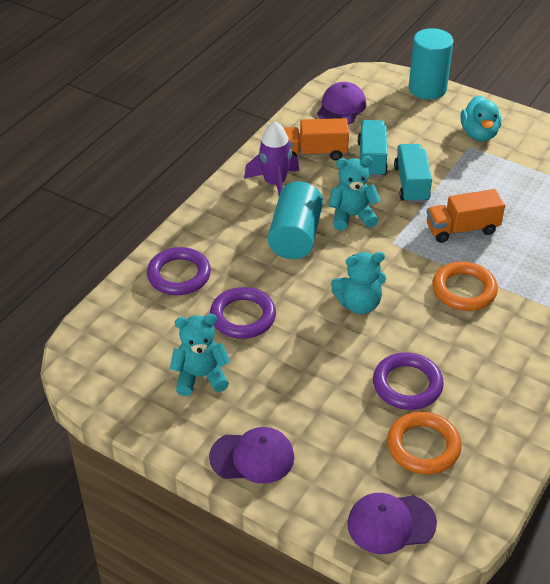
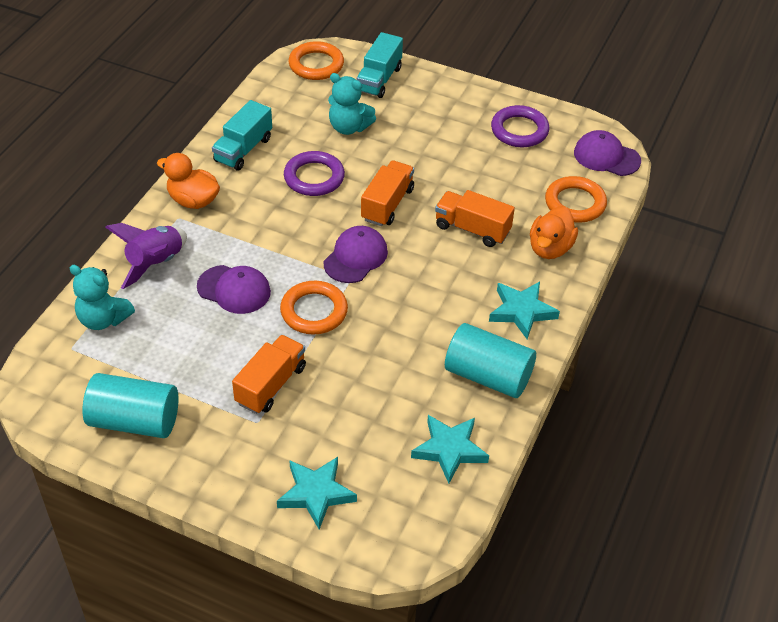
orange duck: none = 0 -> [157,153,220,209] [530,206,578,259] = 2
orange ring: [387,411,462,474] [433,261,498,311] = 2 -> [280,281,348,335] [289,41,344,80] [545,176,607,223] = 3
orange truck: [284,118,349,161] [426,189,505,243] = 2 -> [232,335,306,414] [361,160,414,226] [435,190,515,247] = 3
purple ring: [147,247,211,295] [210,287,276,339] [373,352,444,410] = 3 -> [284,151,345,196] [491,105,549,147] = 2
turquoise duck: [461,95,501,141] = 1 -> none = 0
turquoise star: none = 0 -> [277,457,357,530] [411,415,489,484] [489,282,560,339] = 3
turquoise teddy bear: [170,314,231,396] [329,156,381,231] [331,252,386,314] = 3 -> [69,265,135,330] [328,73,376,135] = 2

